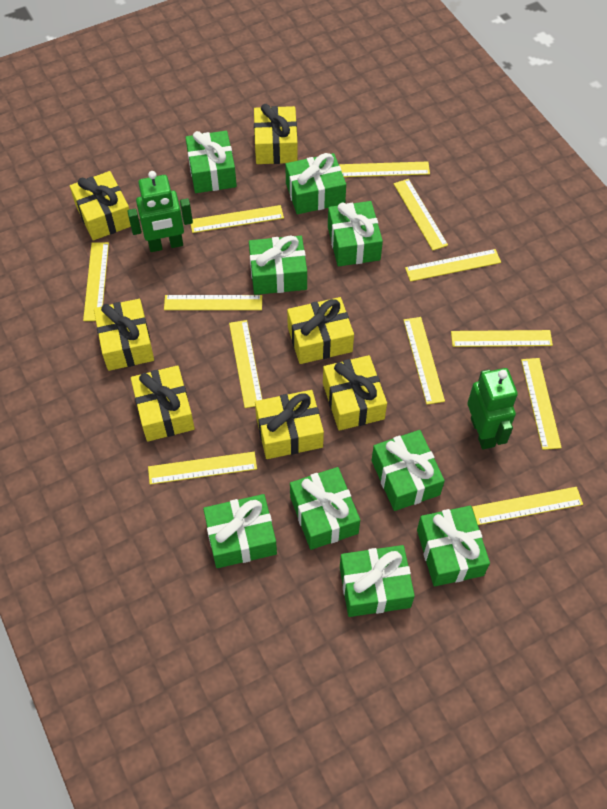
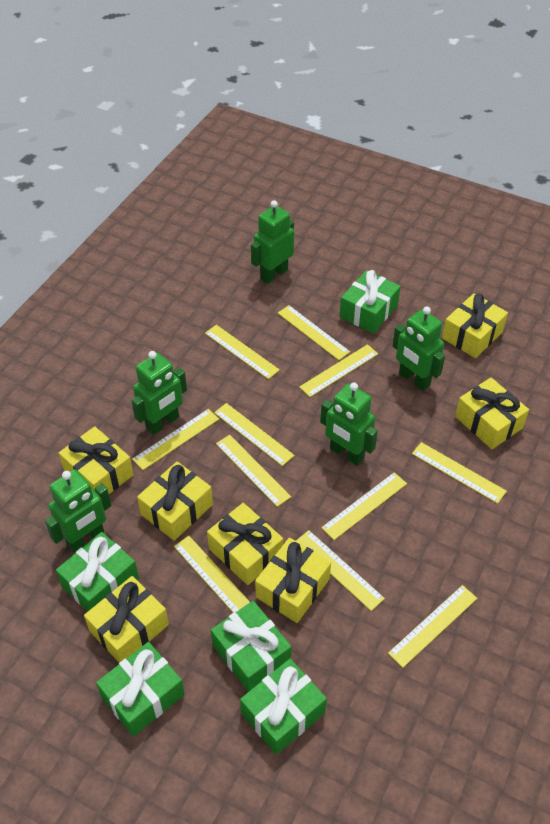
green gift: [185,131,237,193] [203,494,277,568] [249,235,307,295] [285,153,346,214] [290,467,360,550] [328,201,383,267] [340,545,415,617] [372,430,445,511] [417,506,490,587] = 9 -> [56,532,139,611] [96,642,185,737] [211,601,291,692] [240,659,327,755] [340,270,401,333] = 5
green robot: [127,171,193,252] [467,368,518,449] = 2 -> [45,469,112,553] [132,351,187,435] [251,200,294,284] [320,382,378,466] [392,306,445,391] = 5
yellow ruler: [83,242,109,321] [148,452,257,485] [164,295,262,310] [191,205,284,233] [229,320,262,408] [339,161,430,177] [394,179,448,250] [404,317,445,405] [405,249,501,282] [451,330,553,347] [472,487,583,525] [521,358,562,450] = 12 -> [132,409,219,470] [174,536,250,613] [205,325,280,379] [214,403,295,466] [216,435,291,507] [278,305,350,360] [296,530,385,611] [299,344,378,397] [321,472,407,540] [388,585,477,668] [412,442,507,504] = 11

